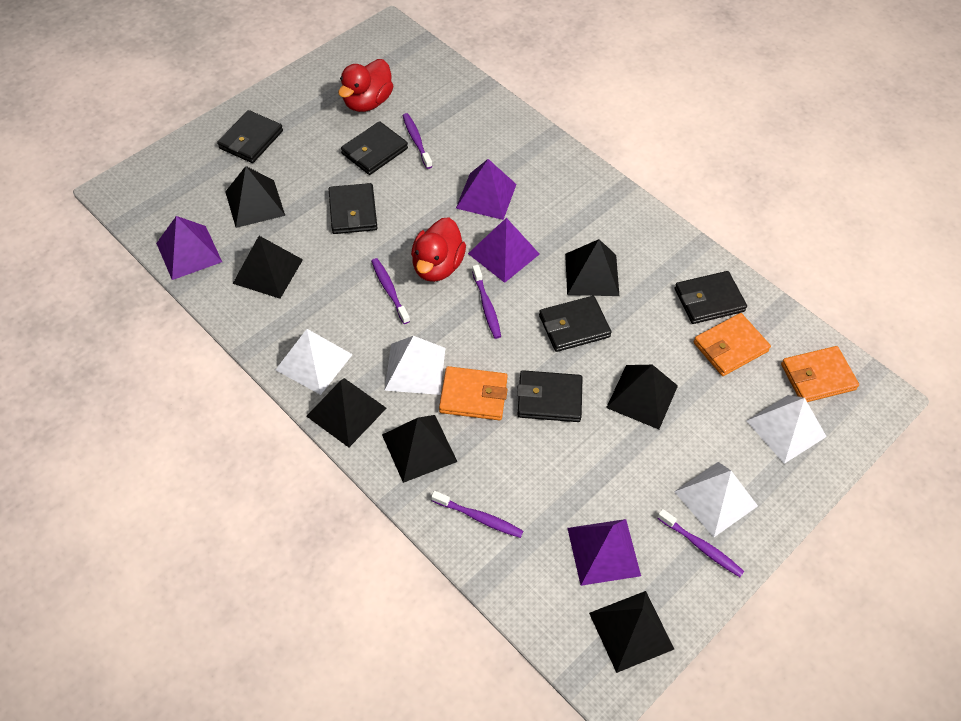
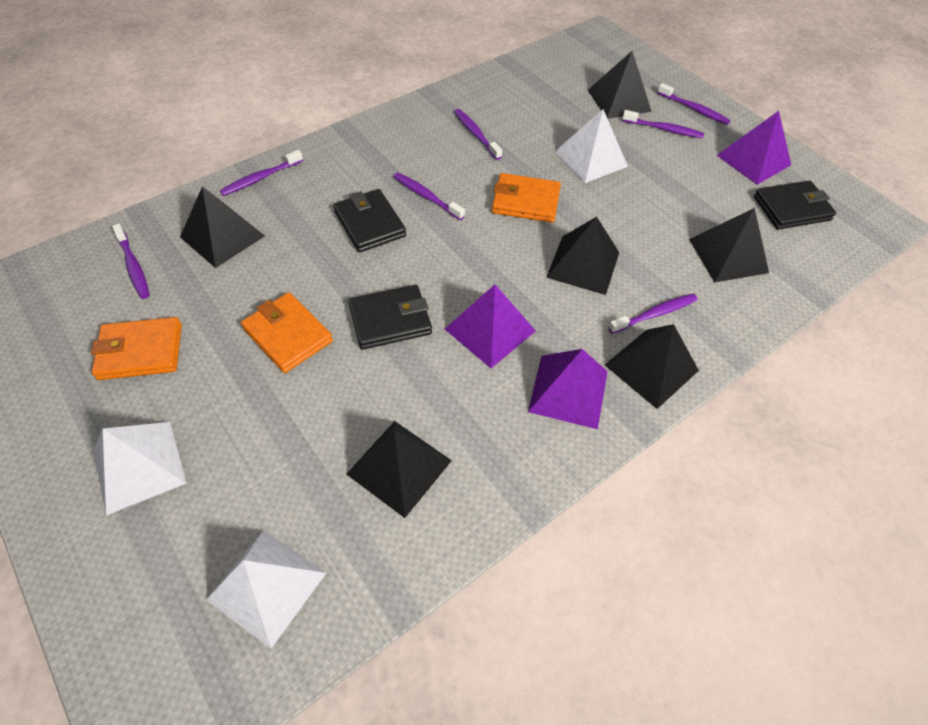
black pyramid: [225,166,285,228] [233,236,303,299] [306,378,387,447] [382,415,457,483] [565,239,619,296] [589,591,674,673] [606,365,678,429] = 7 -> [180,186,265,268] [346,421,452,518] [546,217,619,295] [588,51,652,119] [605,324,699,409] [689,208,769,283] = 6
black wallet: [217,110,283,163] [329,183,377,234] [341,121,408,175] [517,370,583,422] [539,296,612,352] [675,271,747,324] = 6 -> [333,189,406,252] [348,285,432,350] [754,180,836,230] = 3
purple pyramid: [156,216,222,280] [456,159,517,220] [468,218,540,283] [567,519,641,586] = 4 -> [445,284,536,368] [528,349,608,429] [717,111,791,185] = 3
purple toothbrush: [371,258,410,324] [402,113,432,169] [431,491,523,538] [472,265,501,339] [657,509,744,577] = 5 -> [112,224,150,299] [220,150,303,196] [394,173,465,220] [454,109,502,160] [608,294,698,334] [622,110,704,138] [657,83,731,125] = 7
red duck: [338,59,393,112] [411,217,466,282] = 2 -> none = 0
white pyramid: [276,329,353,395] [384,336,445,395] [674,462,758,537] [746,395,827,464] = 4 -> [94,422,187,515] [206,530,326,649] [555,109,628,183] = 3

